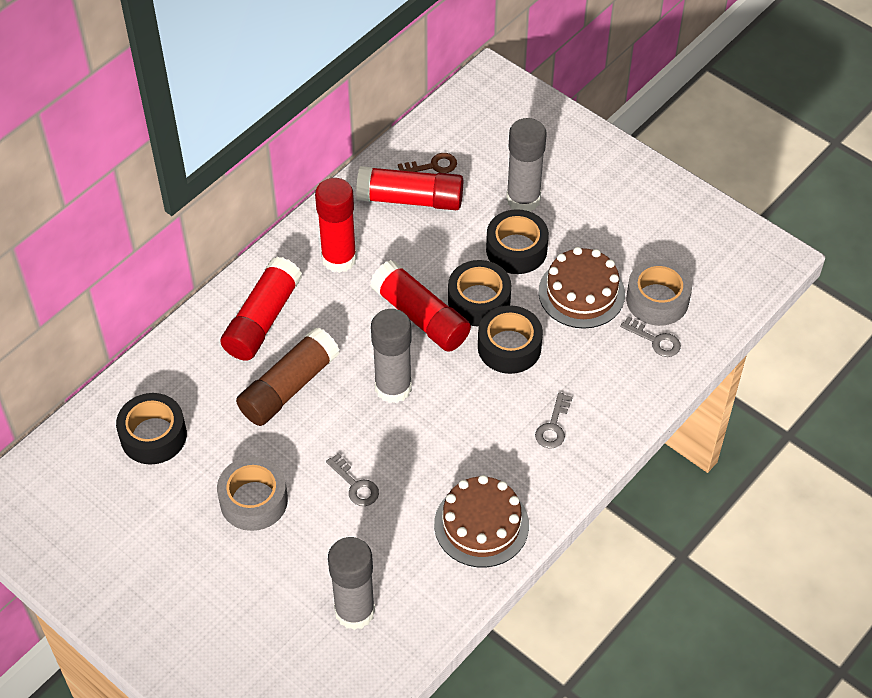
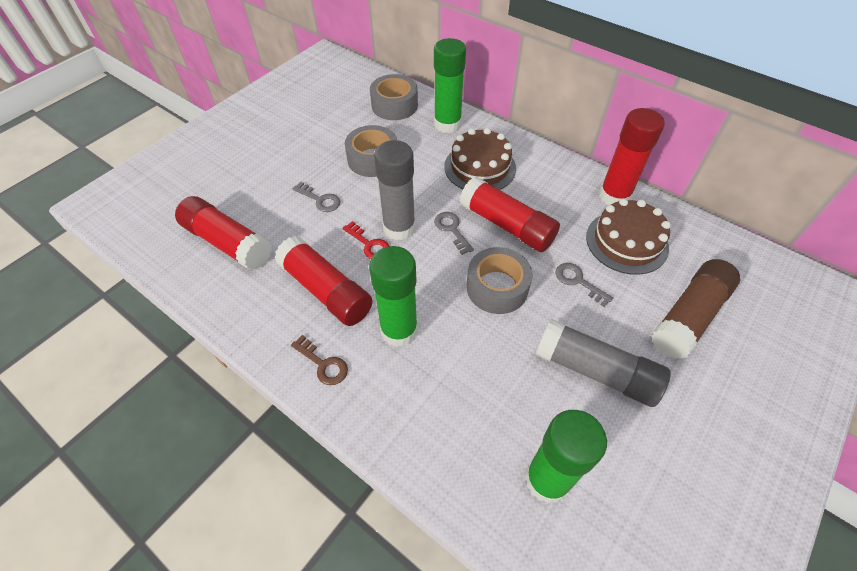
black tape: [116,393,187,464] [448,260,511,327] [478,305,543,374] [486,209,549,274] = 4 -> none = 0
green glue stick: none = 0 -> [369,246,418,347] [434,38,466,133] [525,410,607,503] = 3
grey glue stick: [328,537,375,630] [371,309,412,403] [506,118,547,212] = 3 -> [374,140,415,240] [536,319,671,407] = 2
grey tape: [217,457,288,531] [626,259,692,326] = 2 -> [345,125,397,177] [370,74,418,120] [466,247,533,314] = 3
red key: none = 0 -> [342,221,389,259] = 1

